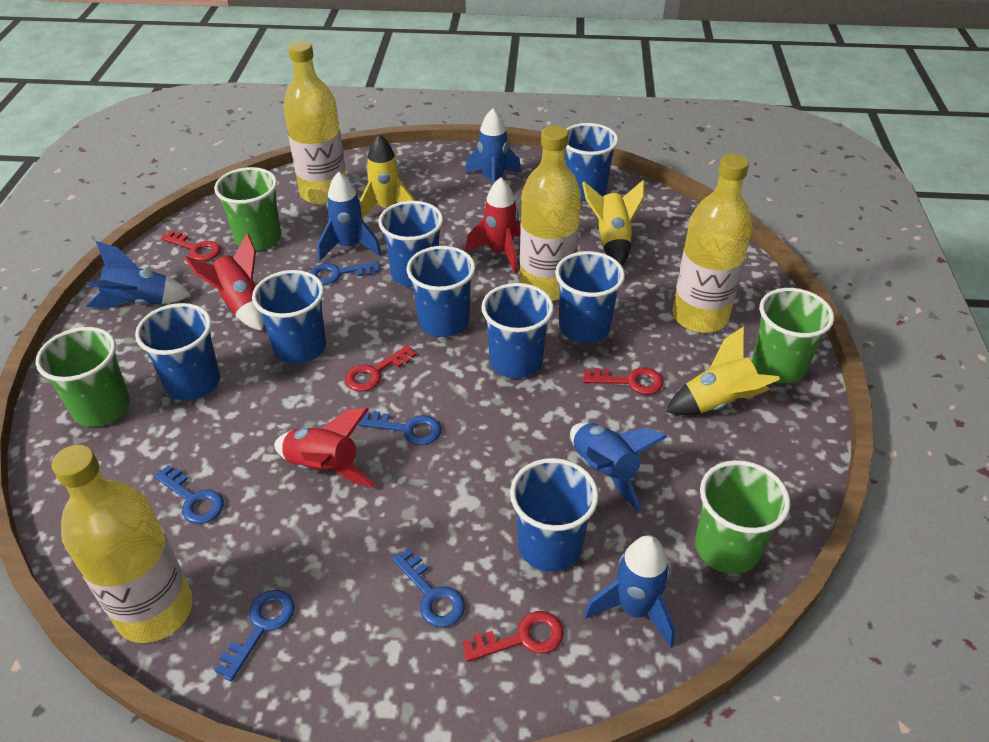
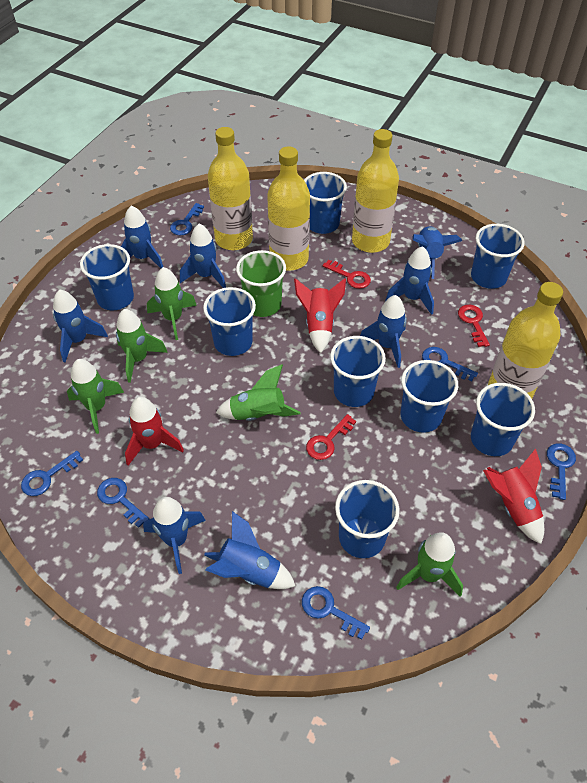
blue key: [154,465,224,524] [215,590,295,681] [310,261,380,285] [358,411,441,445] [392,549,465,627] = 5 -> [21,451,83,496] [97,478,149,528] [170,203,204,236] [302,586,370,640] [422,347,478,381] [547,443,576,500] = 6
blue rocket: [86,241,191,308] [318,172,381,261] [465,108,521,185] [570,423,667,512] [584,535,675,648] = 5 -> [53,289,108,362] [121,206,163,268] [143,497,206,574] [180,224,226,288] [204,511,296,589] [360,295,407,368] [385,246,434,315] [412,226,462,279] = 8
green cup: [36,327,130,427] [214,167,281,250] [695,460,790,574] [752,288,834,383] = 4 -> [236,250,286,317] = 1
green rocket: none = 0 -> [67,359,124,434] [116,309,168,383] [147,267,197,340] [216,364,301,421] [396,532,463,597] = 5
red key: [161,231,221,261] [345,345,416,392] [463,611,564,662] [583,367,663,394] = 4 -> [306,414,356,460] [322,260,371,289] [458,305,490,347] = 3
yellow rocket: [360,134,415,218] [582,180,645,266] [666,326,780,415] = 3 -> none = 0

